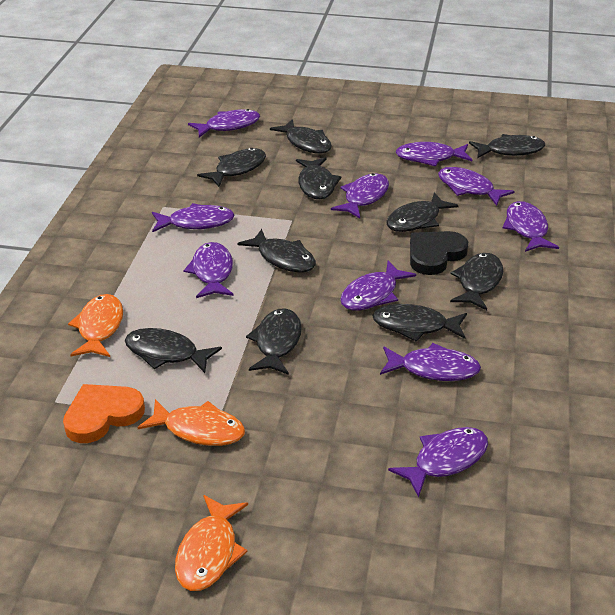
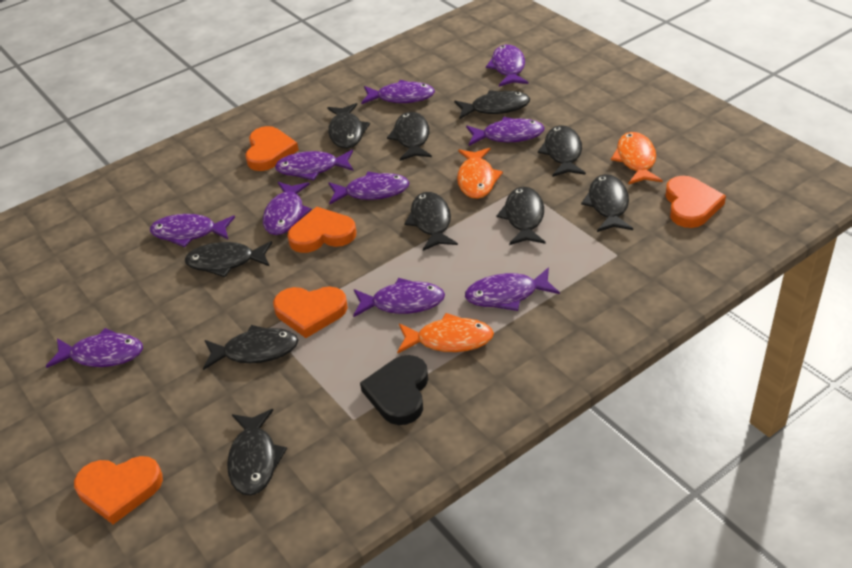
orange heart: [63,384,145,443] = 1 -> [74,456,163,524] [245,126,299,171] [273,286,348,338] [287,207,356,253] [665,176,726,228] = 5

